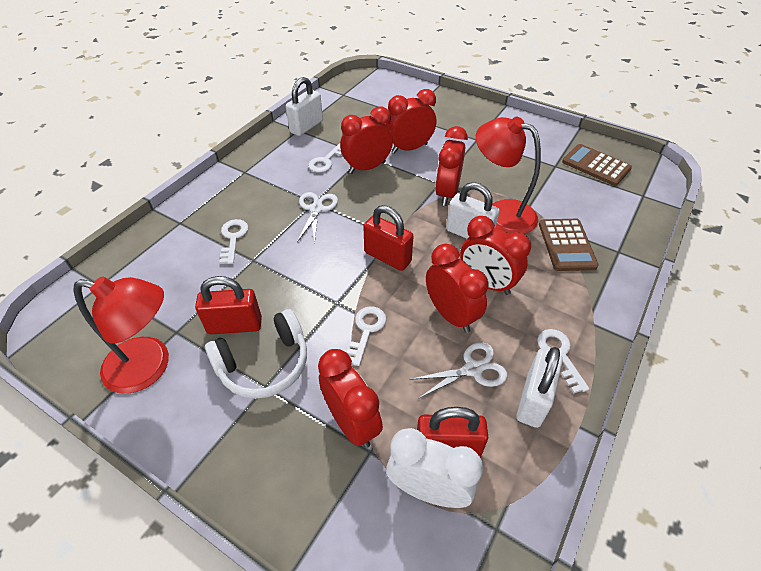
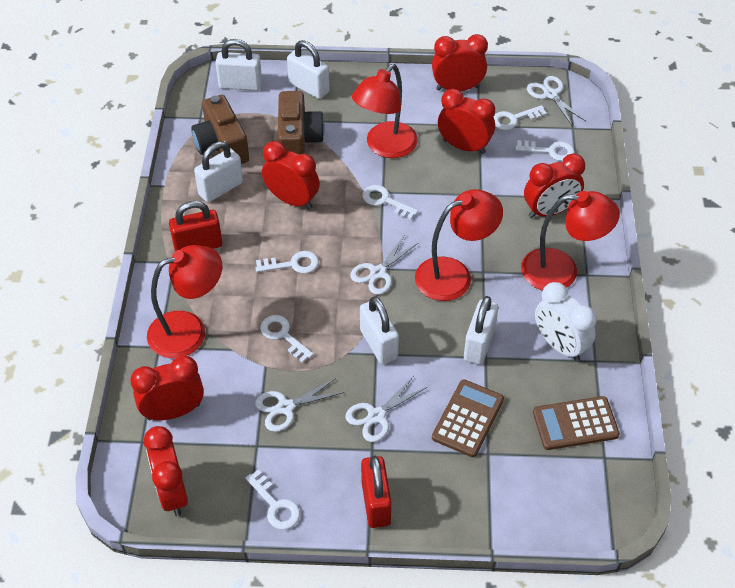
brown camera: none = 0 -> [191,95,249,164] [278,91,325,155] = 2
red lamp: [73,277,169,394] [476,117,541,234] = 2 -> [147,245,222,358] [352,64,418,158] [415,189,503,301] [521,191,620,291] = 4
red padlock: [195,276,262,334] [363,205,413,271] [417,407,488,458] = 3 -> [169,201,223,251] [361,456,392,528] = 2
white headphones: [205,309,307,399] = 1 -> none = 0
white key: [219,219,248,264] [308,143,342,173] [347,306,386,366] [537,329,589,394] = 4 -> [245,469,300,530] [255,251,319,274] [260,315,314,363] [362,185,418,220] [494,105,547,130] [516,140,575,161] = 6
white padlock: [286,77,323,136] [446,182,499,239] [517,347,563,428] = 3 -> [194,142,243,202] [215,39,262,91] [287,40,329,99] [360,296,399,365] [464,296,498,365] = 5
white scissors: [297,192,338,244] [409,342,507,399] = 2 -> [255,378,344,432] [345,377,427,442] [350,236,419,295] [527,76,586,125] = 4

